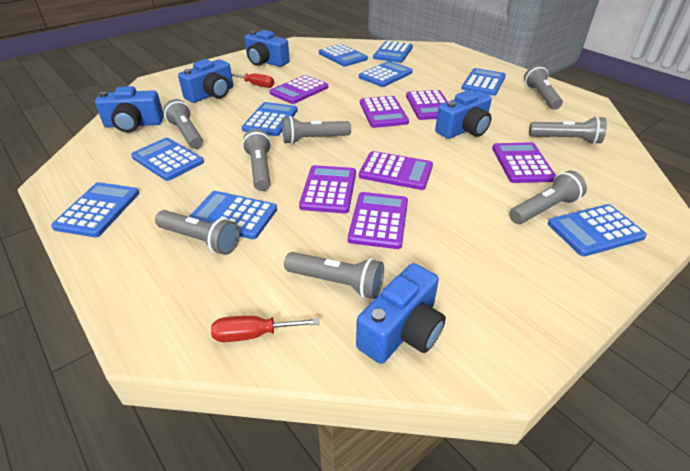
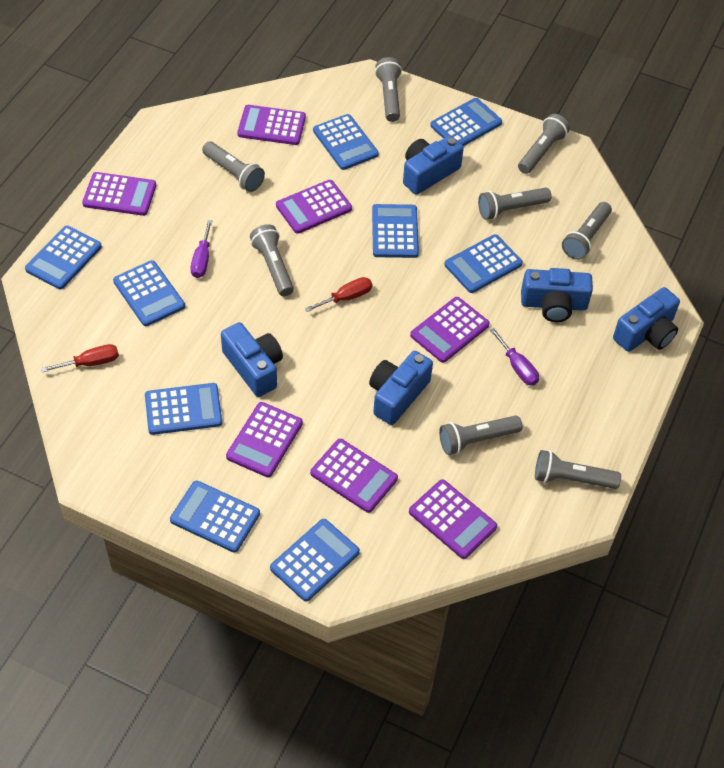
purple screwdriver: none = 0 -> [190,220,212,278] [490,328,539,386] = 2

